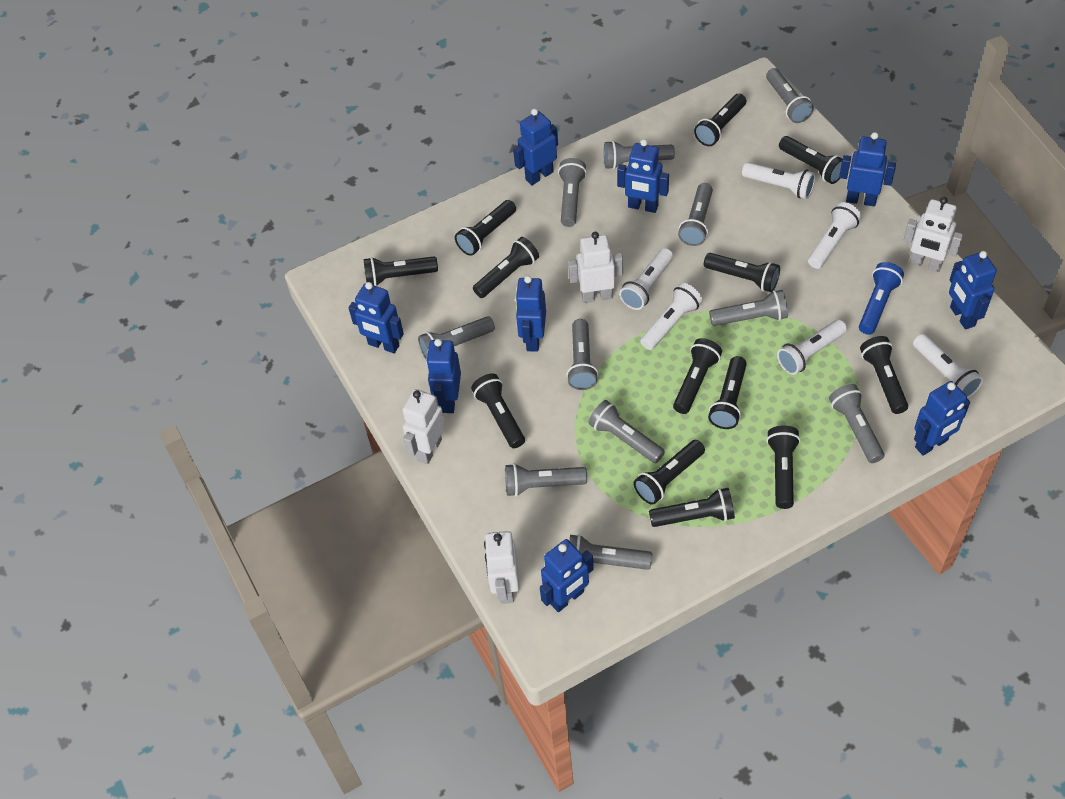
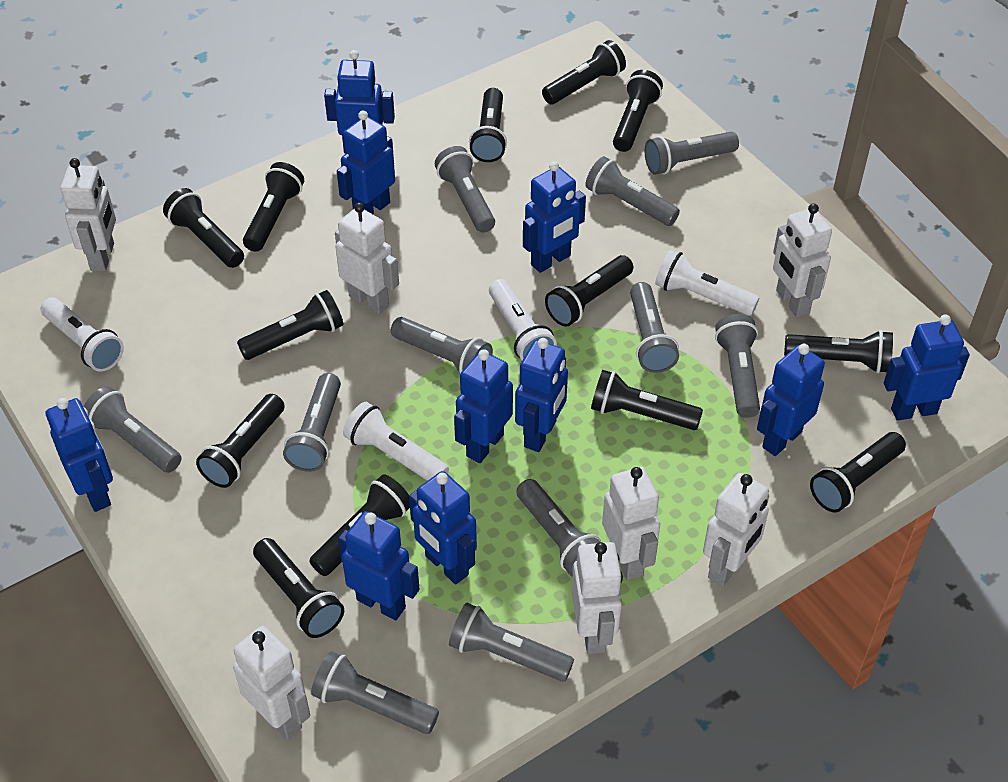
blue flashlight: [859,262,904,335] = 1 -> none = 0
blue robot: [349,282,404,353] [426,339,461,413] [513,109,558,185] [515,276,546,352] [540,539,594,612] [617,139,669,213] [839,132,896,206] [914,381,970,455] [949,251,997,329] = 9 -> [46,398,113,512] [324,50,395,153] [337,111,395,215] [338,511,420,621] [409,471,477,584] [454,349,513,463] [515,338,568,452] [523,161,586,273] [757,344,825,456] [884,314,970,421] = 10
white flashlight: [619,248,673,310] [640,283,703,350] [742,162,815,199] [777,319,847,375] [808,202,861,269] [913,334,983,398] = 6 -> [41,298,124,372] [343,402,449,481] [489,279,557,360] [655,250,759,316] = 4
white robot: [402,389,445,464] [484,531,519,604] [568,232,623,303] [903,197,963,272] = 4 -> [61,158,116,271] [233,626,310,740] [335,202,399,314] [572,542,623,654] [602,467,660,581] [703,473,769,587] [773,203,832,318] = 7

